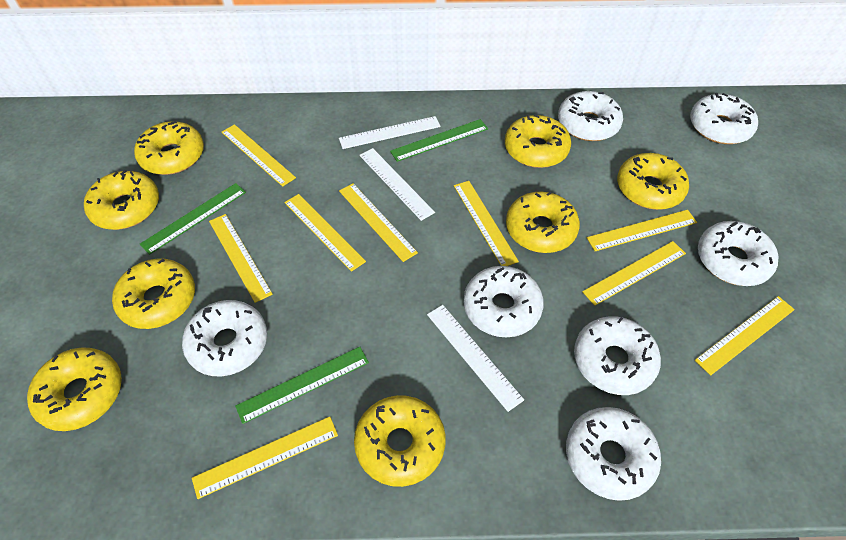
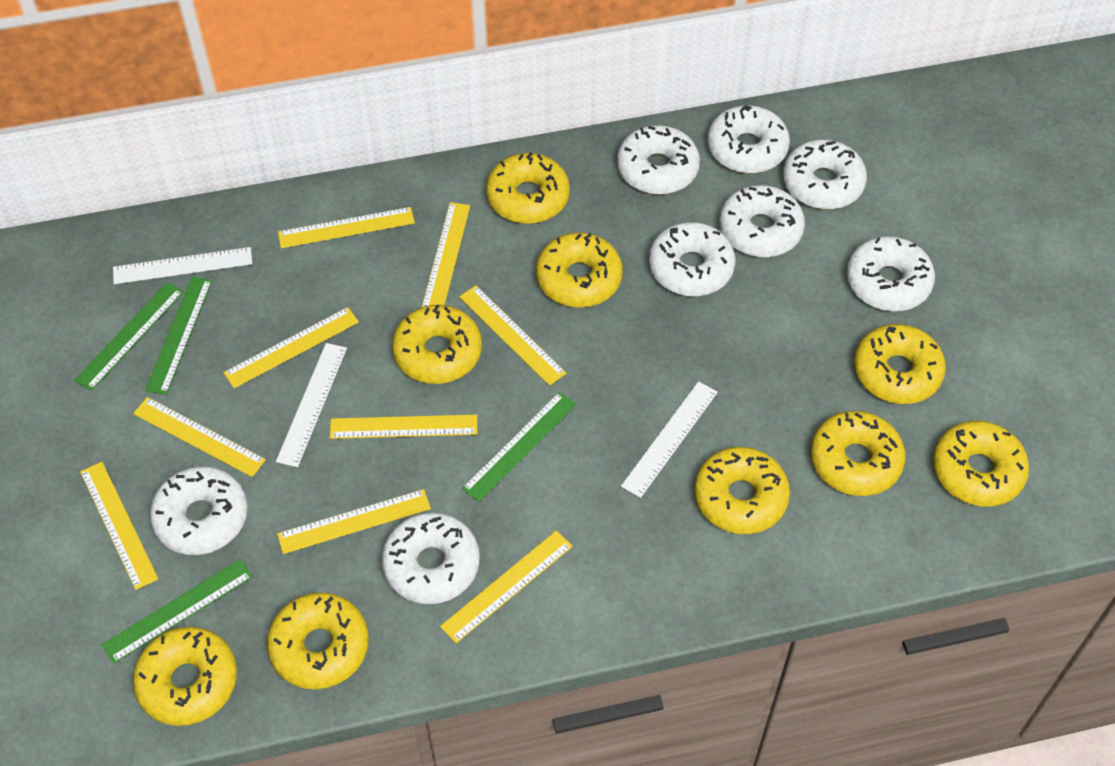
green ruler: [140,183,246,255] [235,347,369,424] [390,119,488,162] = 3 -> [74,282,184,391] [102,559,253,664] [145,277,212,395] [462,392,576,502] = 4
white donut: [182,300,267,376] [464,266,544,337] [558,91,623,141] [566,407,661,501] [574,316,661,395] [690,93,758,144] [698,221,779,286] = 7 -> [150,466,248,555] [382,512,480,604] [617,125,700,195] [649,222,735,296] [707,105,790,173] [719,185,805,257] [783,140,867,209] [846,236,935,311] = 8
yellow donut: [27,347,122,431] [84,170,159,230] [112,258,195,329] [134,121,204,175] [354,395,446,487] [505,114,571,168] [506,191,580,253] [617,153,689,210] = 8 -> [133,627,237,726] [267,593,369,690] [392,305,482,384] [486,152,570,224] [536,232,623,308] [694,447,790,534] [810,411,906,496] [854,324,946,404] [933,421,1029,507] = 9

